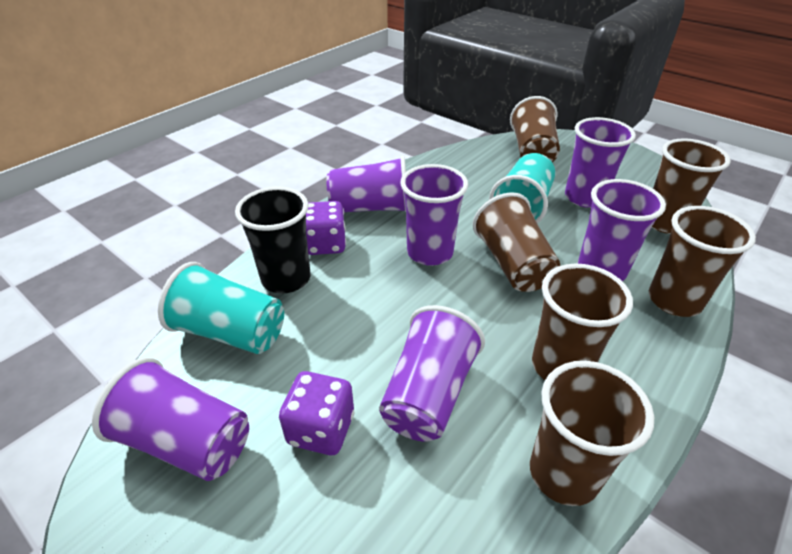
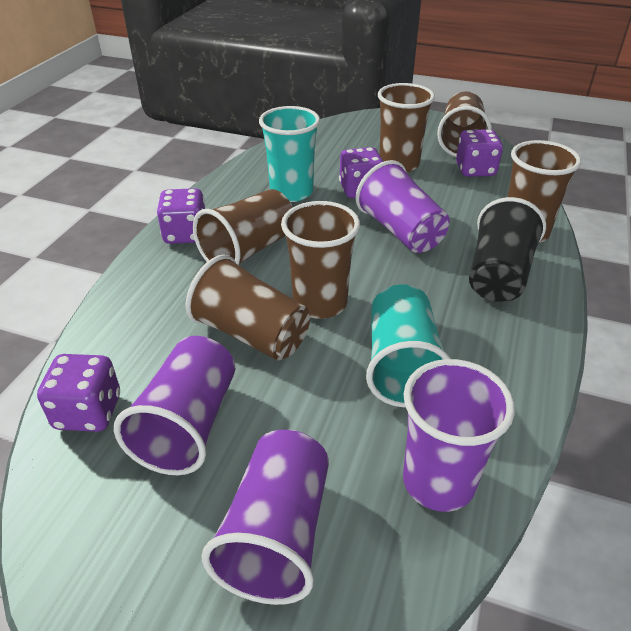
purple cup: [92,357,249,481] [326,156,406,212] [379,305,485,442] [400,164,468,266] [565,117,636,208] [578,179,666,281] = 6 -> [114,336,235,475] [202,430,329,605] [355,160,449,253] [403,359,515,512] = 4
purple dice: [279,371,354,455] [306,201,346,255] = 2 -> [37,354,120,432] [157,188,205,244] [339,147,384,198] [456,129,503,177] = 4

